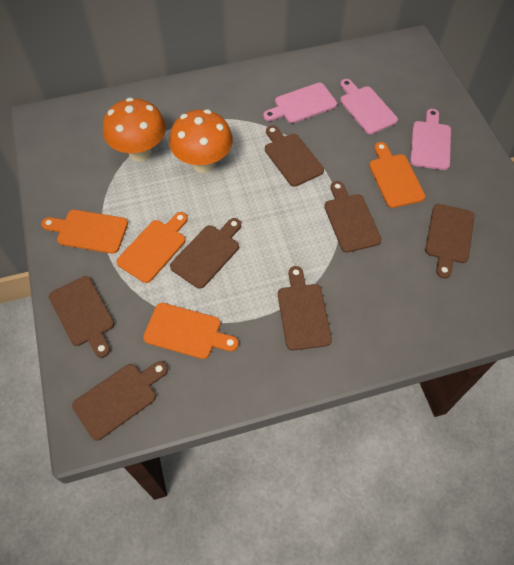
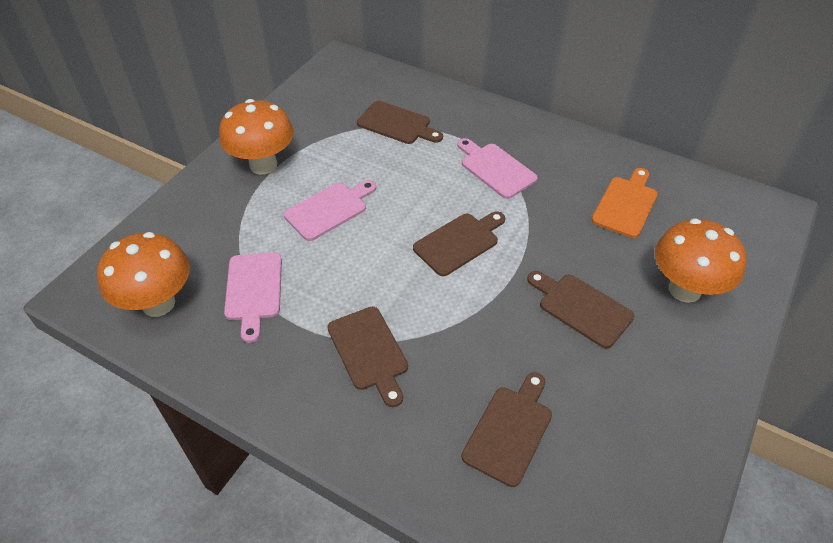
brown cutting board: [49,276,114,358] [72,361,168,441] [170,218,241,289] [265,125,324,187] [278,266,332,350] [324,181,382,253] [425,204,475,278] = 7 -> [327,307,408,407] [357,101,443,144] [413,211,505,276] [462,373,552,487] [527,271,634,348] = 5
orange cutting board: [41,210,128,254] [116,212,188,283] [143,303,239,359] [369,142,425,208] = 4 -> [592,168,658,238] = 1
orange mushroom: [103,98,166,162] [169,109,233,173] = 2 -> [97,232,190,317] [219,99,294,175] [655,218,746,303] = 3

